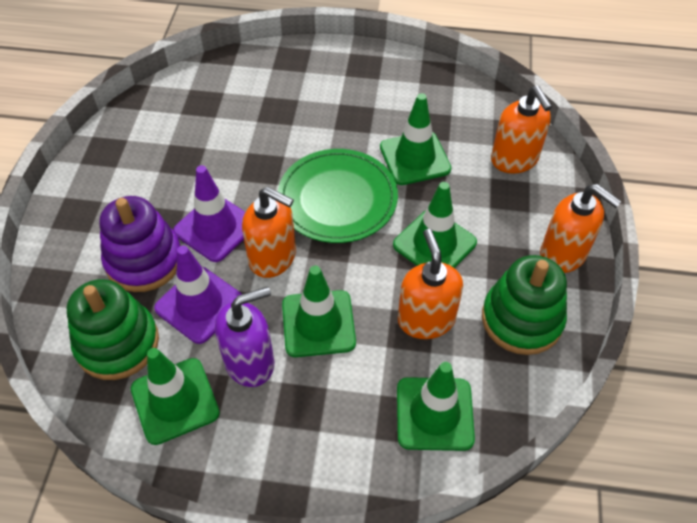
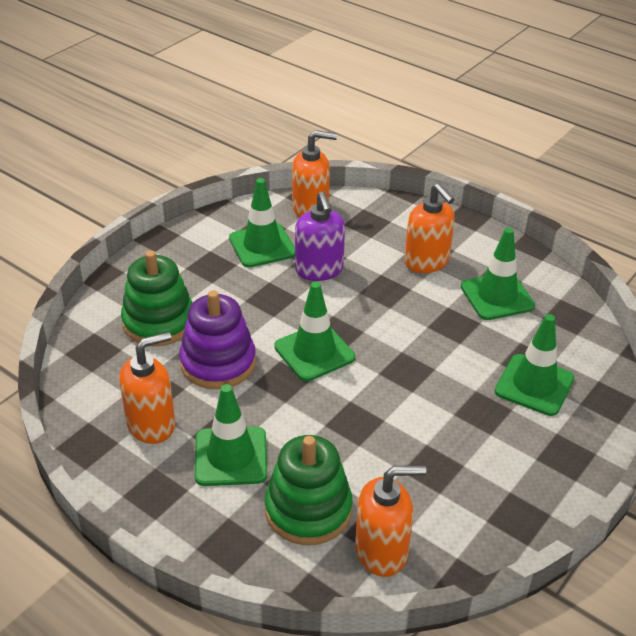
green plate: [278,149,398,243] = 1 -> none = 0
purple traffic cone: [154,245,242,344] [173,165,245,262] = 2 -> none = 0

